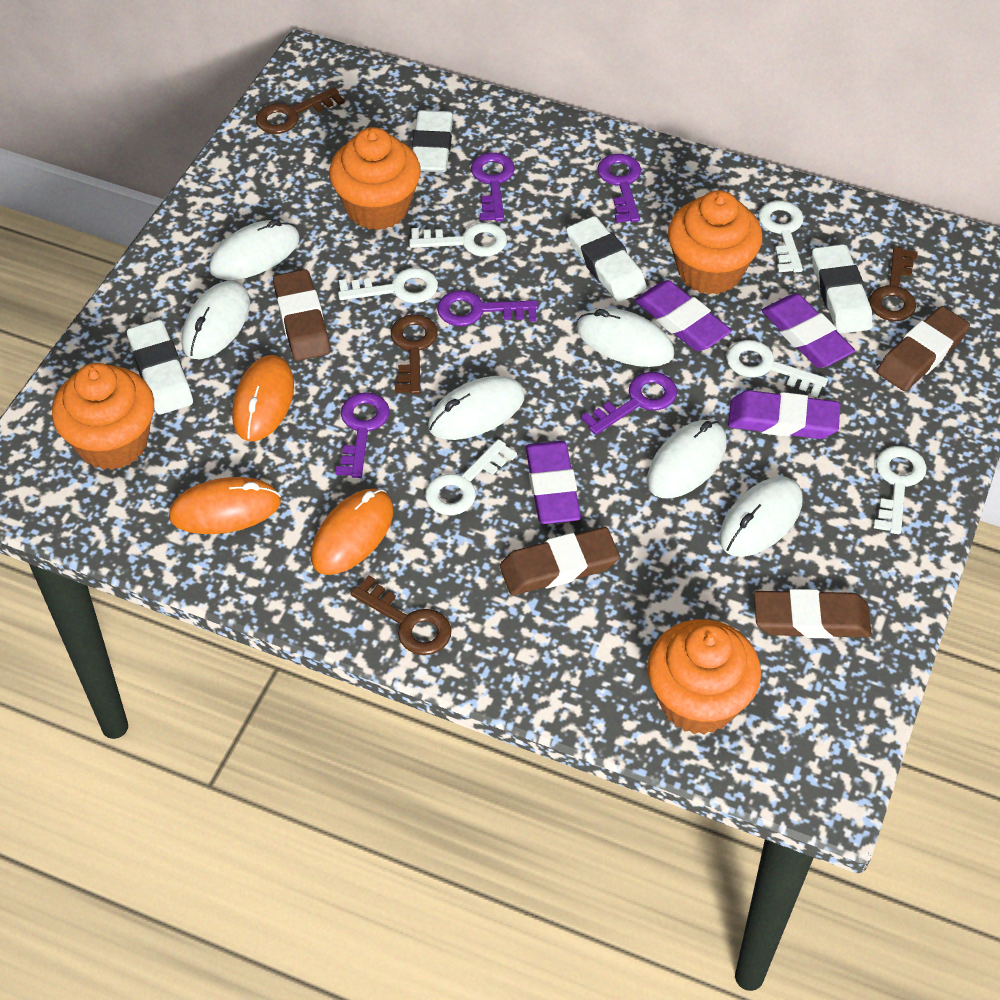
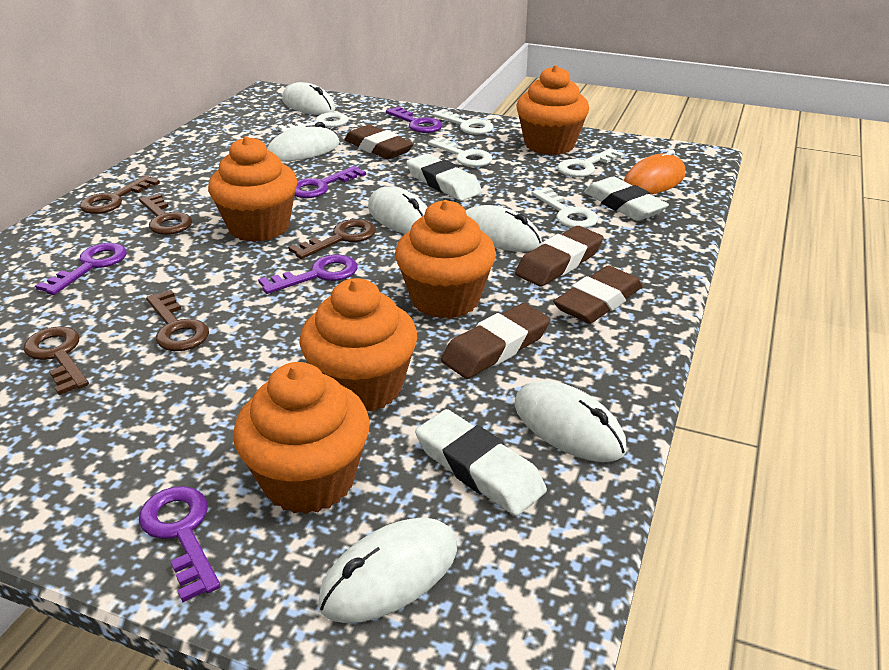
brown key: [256,87,345,134] [351,575,452,655] [391,314,438,394] [869,247,918,321] = 4 -> [24,326,89,395] [80,176,160,214] [139,193,192,235] [146,290,209,351] [288,219,376,259] = 5
orange cupcake: [52,363,154,470] [329,127,421,230] [647,619,761,735] [668,190,762,295] = 4 -> [208,136,297,242] [233,362,370,514] [300,278,417,411] [395,200,496,319] [516,65,589,155] = 5
orange mouse: [169,477,281,534] [232,355,294,441] [311,489,393,575] = 3 -> [624,150,685,195] = 1
purple eraser: [525,441,581,524] [635,280,732,351] [728,390,841,439] [762,294,855,368] = 4 -> none = 0
white eraser: [127,320,193,415] [412,110,453,172] [567,216,647,302] [812,244,873,334] = 4 -> [406,153,482,201] [415,409,547,516] [584,177,669,221] = 3
white key: [338,268,438,303] [409,223,507,257] [425,439,517,515] [726,340,828,398] [758,201,804,273] [874,446,926,534] = 6 -> [277,112,348,133] [428,137,493,167] [432,109,494,134] [532,187,598,228] [558,148,625,177] = 5

